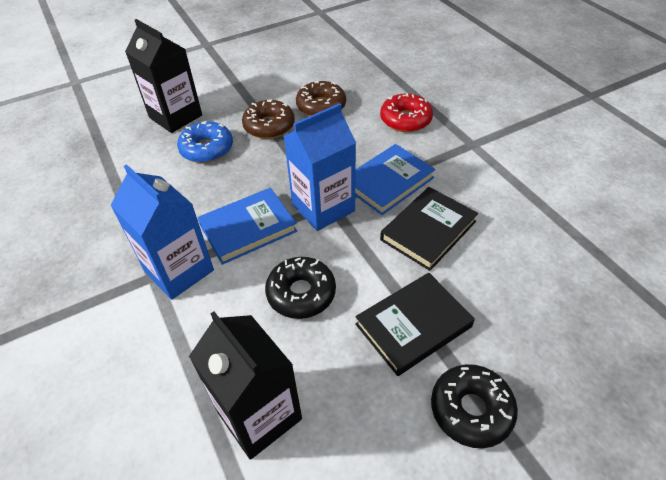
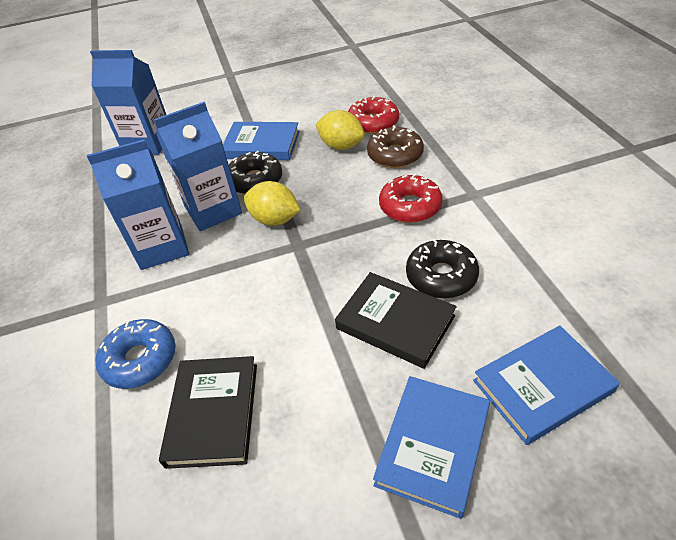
black carton: [125,19,202,133] [189,312,302,460] = 2 -> none = 0
blue book: [198,188,297,265] [355,144,436,215] = 2 -> [223,122,300,160] [373,376,490,519] [473,326,620,445] = 3
blue carton: [111,164,214,300] [284,103,356,231] = 2 -> [87,139,189,270] [90,50,166,155] [154,102,242,231] = 3
brown donut: [242,99,295,139] [296,81,346,116] = 2 -> [367,125,424,168] = 1
red donut: [380,93,433,132] = 1 -> [348,95,399,134] [379,174,443,223] = 2
yellow lemon: none = 0 -> [244,181,301,225] [315,110,365,150] = 2

